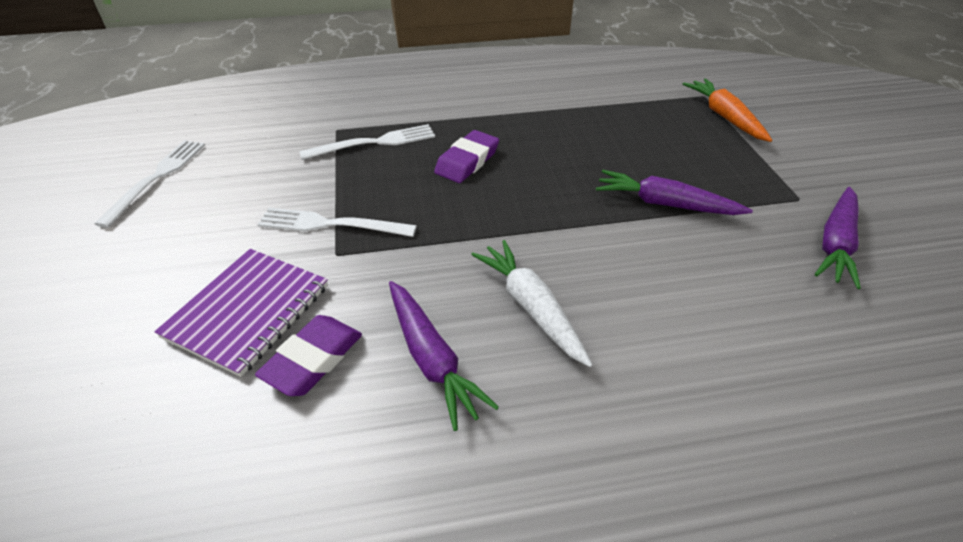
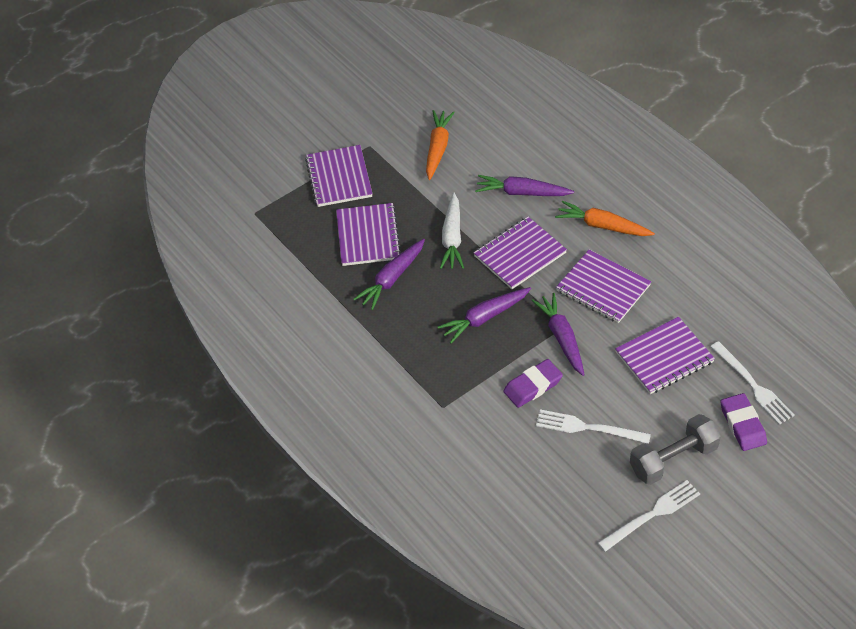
grey dumbbell: none = 0 -> [630,414,721,485] = 1
orange carrot: [683,79,772,142] = 1 -> [426,110,455,180] [555,201,655,236] = 2
purple carrot: [389,281,499,431] [596,170,753,215] [815,187,861,289] = 3 -> [354,239,425,310] [438,287,531,343] [475,175,574,196] [532,293,584,376] = 4
purple notebook: [154,249,328,377] = 1 -> [305,145,373,207] [336,203,402,266] [473,217,567,289] [556,250,651,323] [615,317,715,394] = 5

